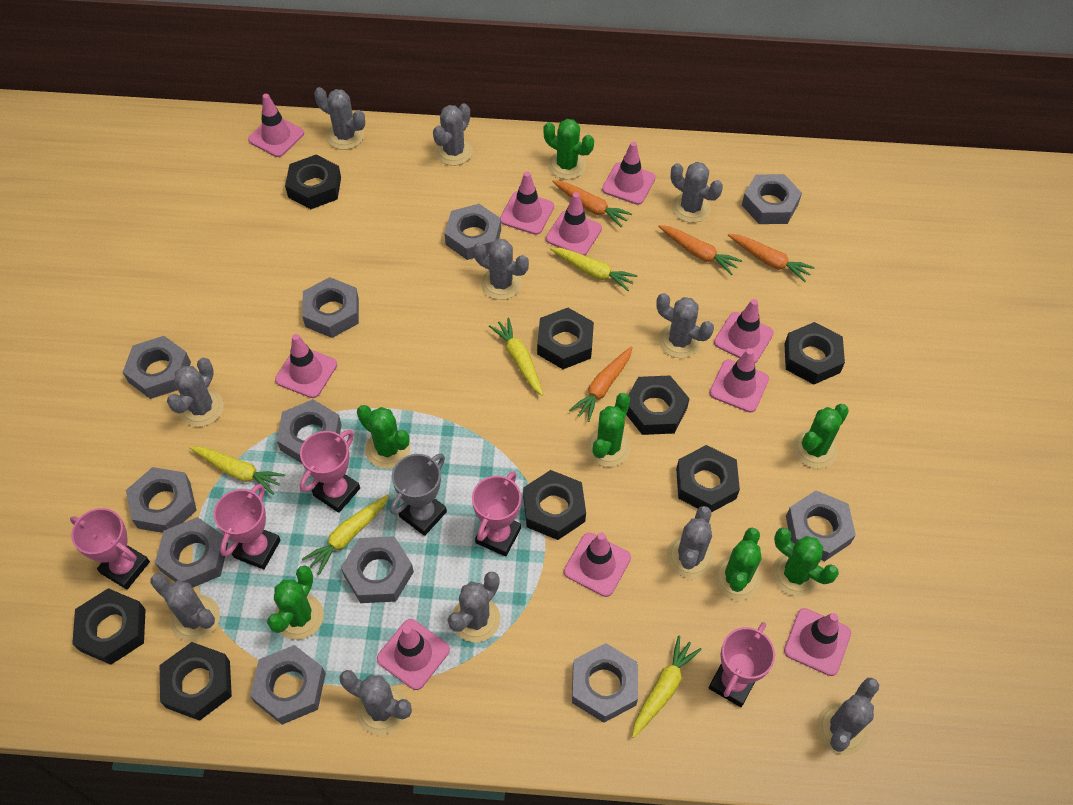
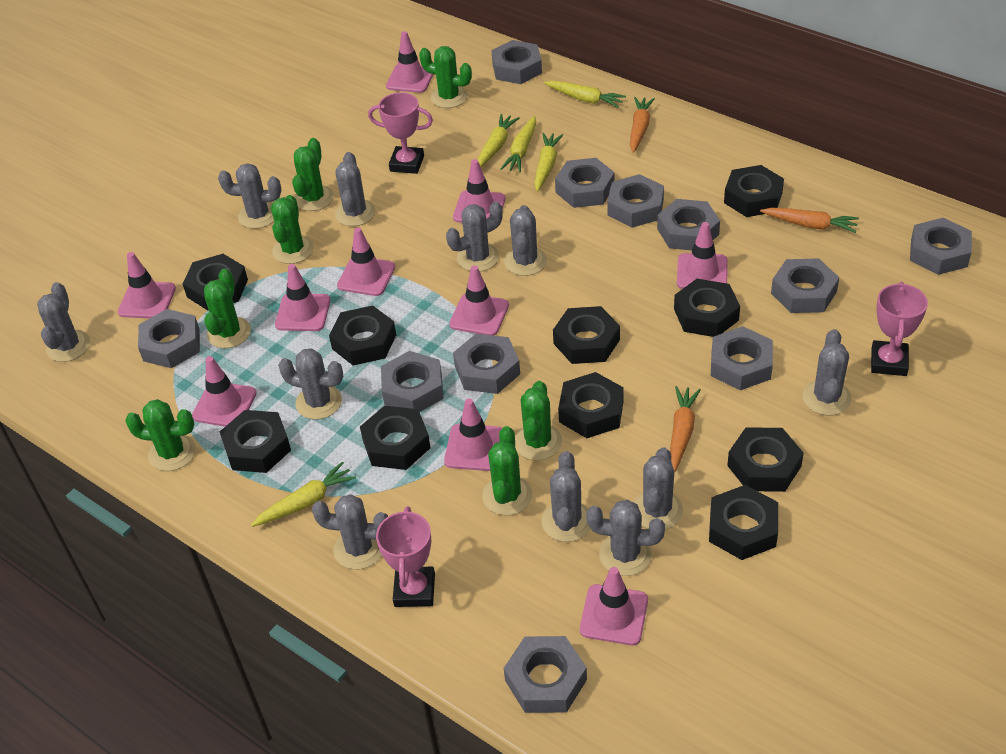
black nut: [72,588,145,665] [160,642,232,721] [285,155,341,209] [523,470,586,540] [537,308,594,369] [626,376,690,435] [676,445,740,512] [784,322,845,384] = 8 -> [183,254,248,310] [220,410,291,473] [329,305,396,365] [360,406,431,470] [553,306,620,364] [558,372,624,438] [674,279,740,337] [709,485,778,560] [724,165,784,217] [727,427,804,492] = 10
grey trophy: [390,454,447,536] = 1 -> none = 0
orange carrot: [552,180,632,227] [569,346,633,422] [658,225,742,275] [728,234,815,282] = 4 -> [630,97,655,153] [670,386,701,472] [760,208,859,233] = 3
pink trophy: [70,508,150,589] [214,484,281,569] [300,430,360,513] [472,471,521,556] [709,622,775,707] = 5 -> [368,92,433,174] [376,506,435,607] [871,282,928,376] = 3

